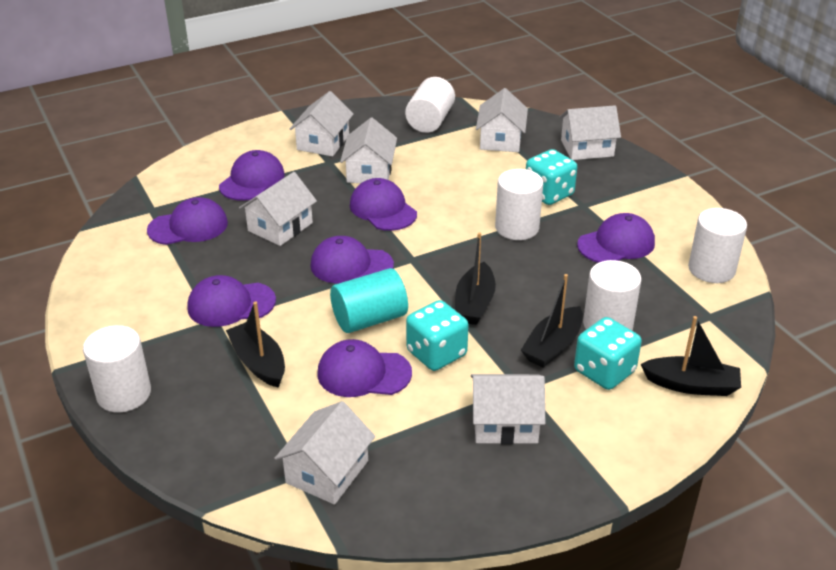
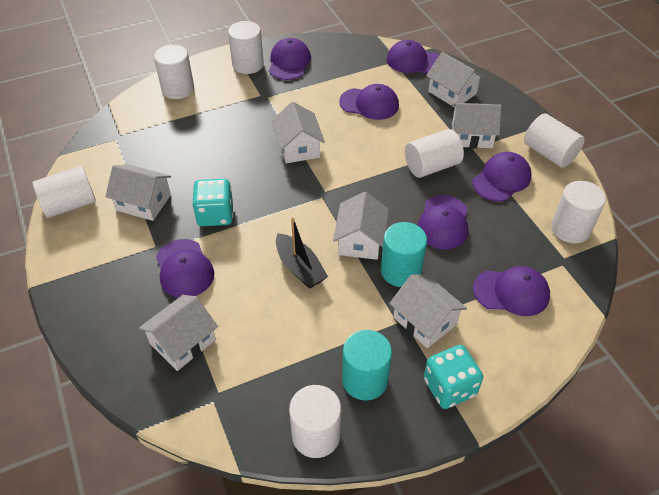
black boat: [226,302,285,388] [455,232,496,325] [521,274,583,368] [641,316,741,396] = 4 -> [276,217,328,289] = 1
turquoise cylinder: [330,268,408,333] = 1 -> [342,330,392,400] [381,222,427,287] = 2
turquoise dice: [406,300,469,371] [526,149,577,205] [574,317,642,390] = 3 -> [192,179,233,226] [424,345,483,409] = 2
white cylinder: [83,325,151,413] [405,77,455,133] [495,169,543,240] [583,260,642,330] [688,208,747,283] = 5 -> [32,166,96,218] [154,45,194,99] [228,21,264,74] [289,385,341,458] [405,129,464,178] [524,113,585,168] [551,181,606,243] = 7

